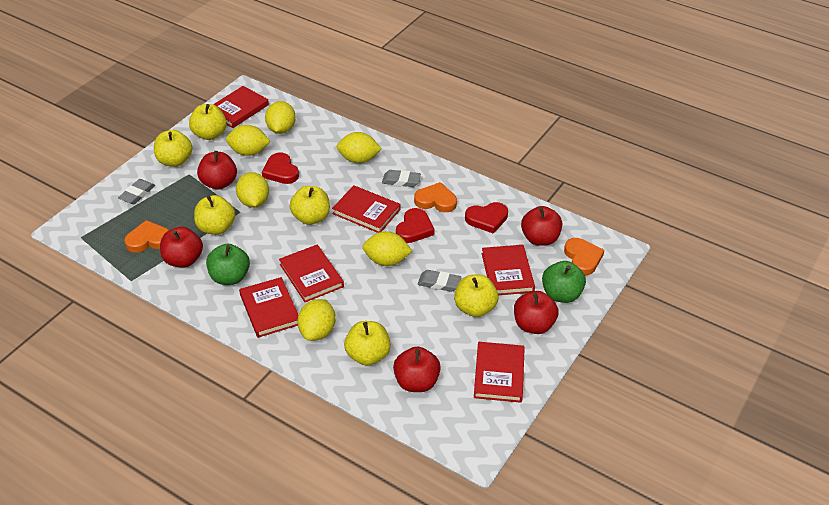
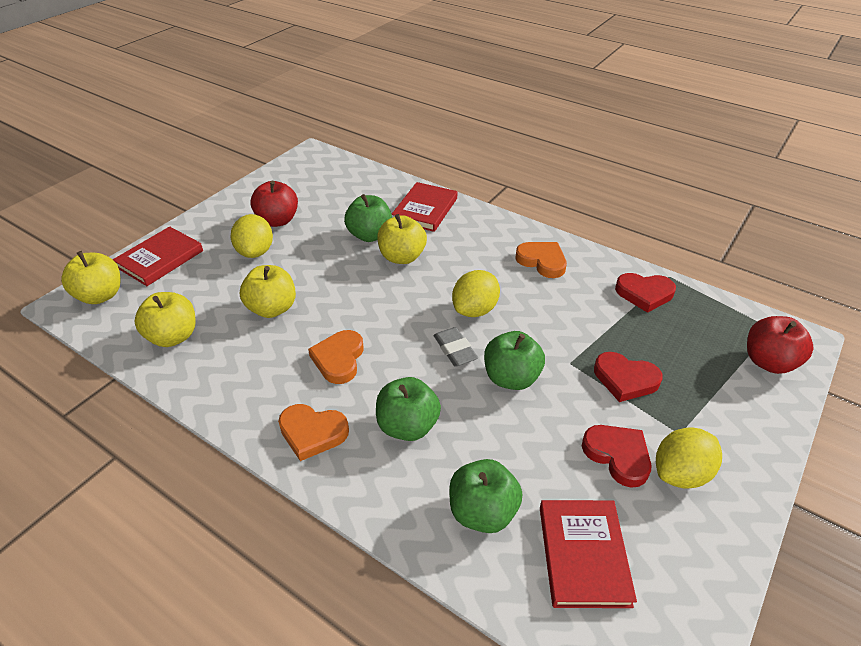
green apple: [206,243,250,285] [542,261,586,303] = 2 -> [344,194,392,242] [376,377,441,441] [449,459,522,533] [484,331,545,390] = 4
grey eraser: [118,179,155,204] [382,170,421,187] [418,270,462,292] = 3 -> [434,327,478,367] = 1
red apple: [160,227,203,268] [197,151,237,190] [393,347,441,392] [514,291,559,334] [521,206,562,246] = 5 -> [250,180,298,227] [747,316,813,374] = 2
red book: [213,86,269,128] [239,277,298,338] [279,245,344,302] [332,185,400,233] [474,342,525,403] [482,245,535,295] = 6 -> [113,226,203,286] [391,182,457,232] [540,500,637,608] = 3
yellow apple: [154,130,192,167] [189,104,227,140] [194,195,235,235] [289,186,330,225] [344,321,391,366] [454,275,498,317] = 6 -> [61,251,121,304] [134,292,196,347] [240,265,296,318] [377,214,427,264] = 4
yellow lemon: [226,125,271,156] [236,172,269,208] [265,101,296,134] [298,299,336,341] [336,132,382,163] [362,231,412,266] = 6 -> [231,214,273,258] [452,270,500,317] [656,427,722,489] = 3

